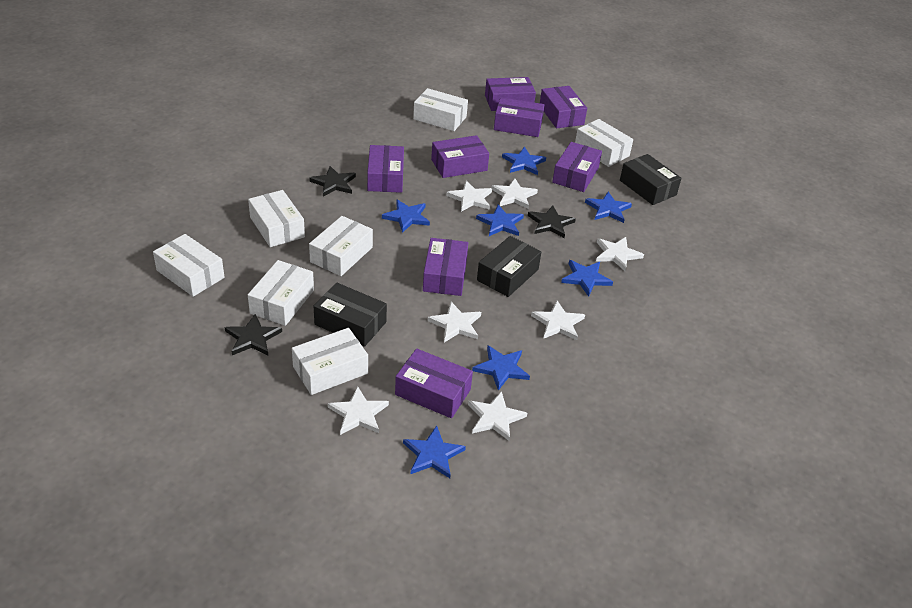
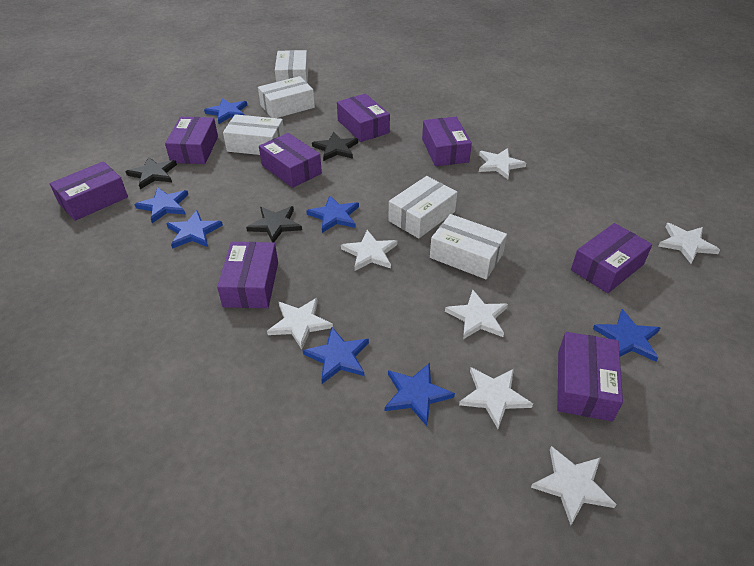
black box: [314,283,387,347] [477,236,541,297] [620,154,682,205] = 3 -> none = 0
white box: [153,234,225,297] [248,190,305,247] [248,260,314,326] [292,328,368,395] [309,216,373,276] [413,88,468,131] [575,119,633,167] = 7 -> [223,114,284,155] [258,76,315,118] [275,50,308,83] [388,176,457,238] [430,214,507,279] = 5

